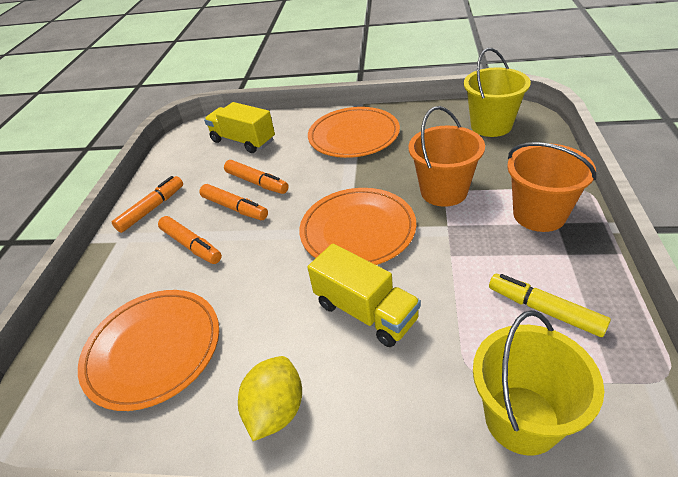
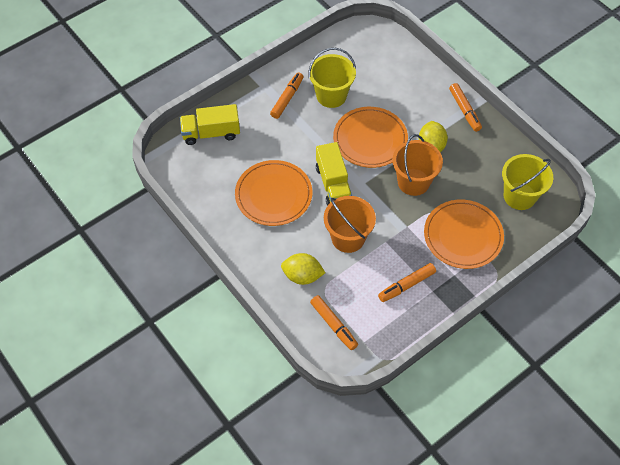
yellow lemon: [238,356,302,441] = 1 -> [281,253,326,285] [419,121,448,152] = 2
yellow marker: [489,274,611,337] = 1 -> none = 0

